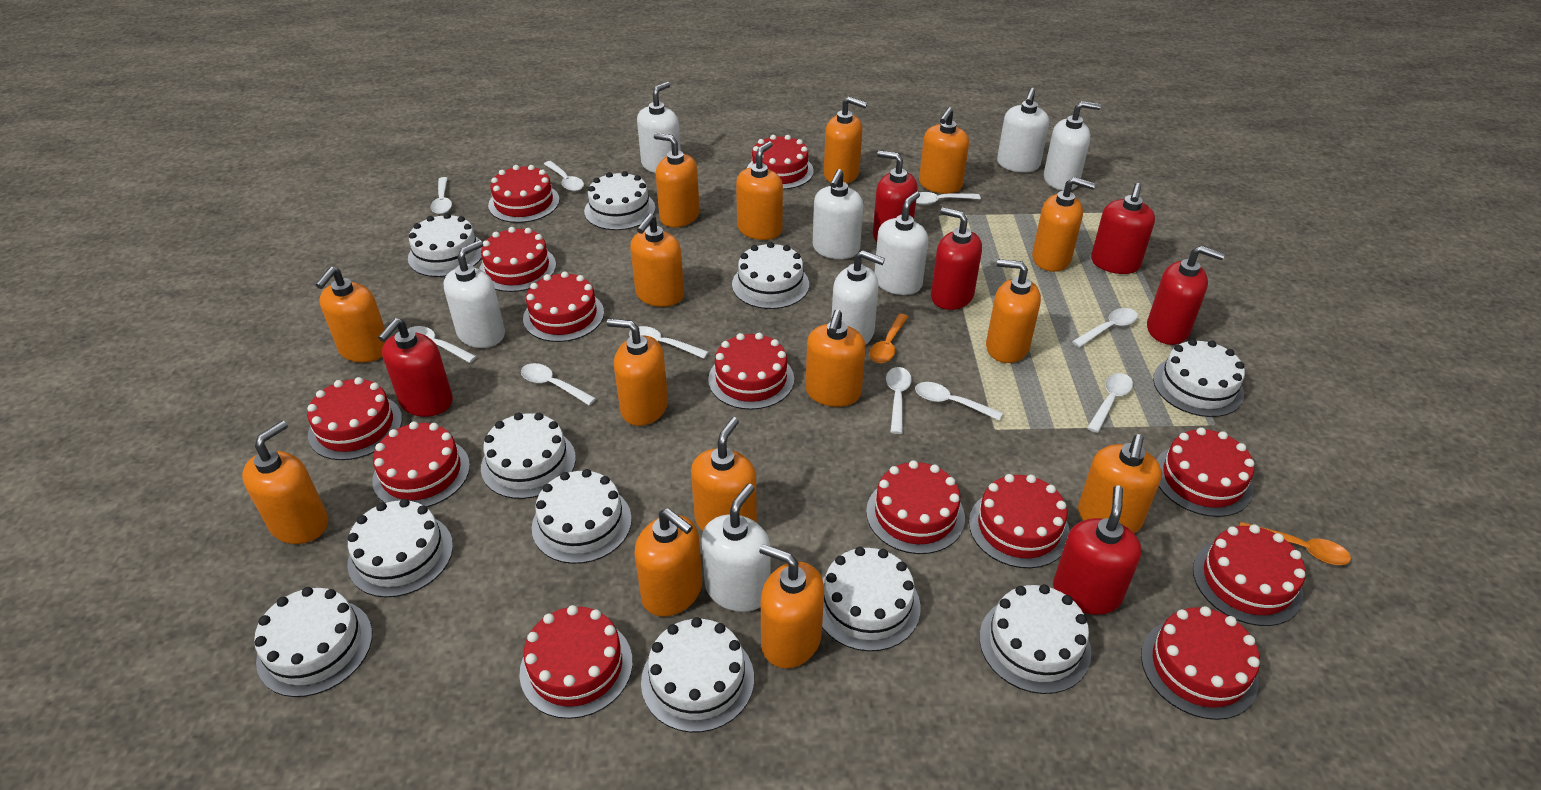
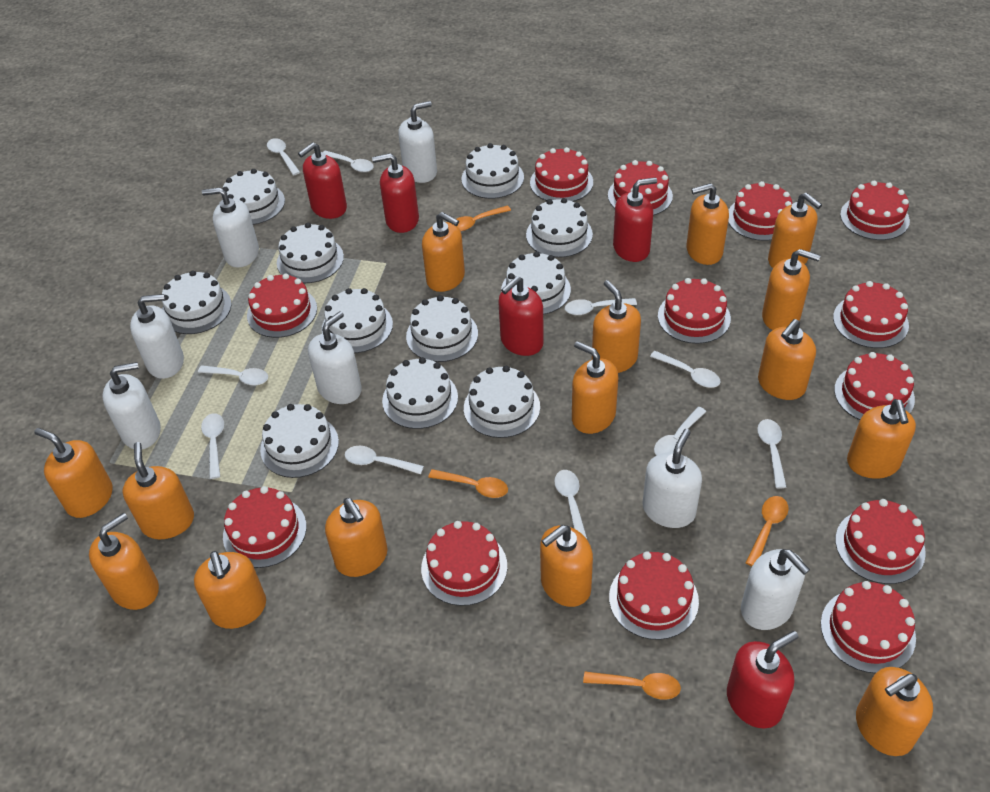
orange spoon: [869,314,908,363] [1240,522,1351,565] = 2 -> [428,469,508,498] [457,205,511,231] [583,672,681,700] [746,496,788,566] = 4
red soap dispenser: [378,318,453,417] [873,151,918,242] [931,207,982,310] [1053,485,1142,615] [1091,183,1155,274] [1147,246,1225,345] = 6 -> [298,142,347,219] [372,153,419,233] [498,276,544,356] [613,177,657,262] [727,631,798,728] = 5
white soap dispenser: [443,240,505,348] [637,82,681,173] [701,484,770,612] [813,169,863,259] [831,250,885,345] [874,192,928,295] [997,88,1049,173] [1044,101,1101,190] = 8 -> [102,362,161,449] [130,294,184,379] [202,187,259,268] [308,311,362,404] [398,101,437,183] [643,429,702,528] [741,549,810,630] = 7

